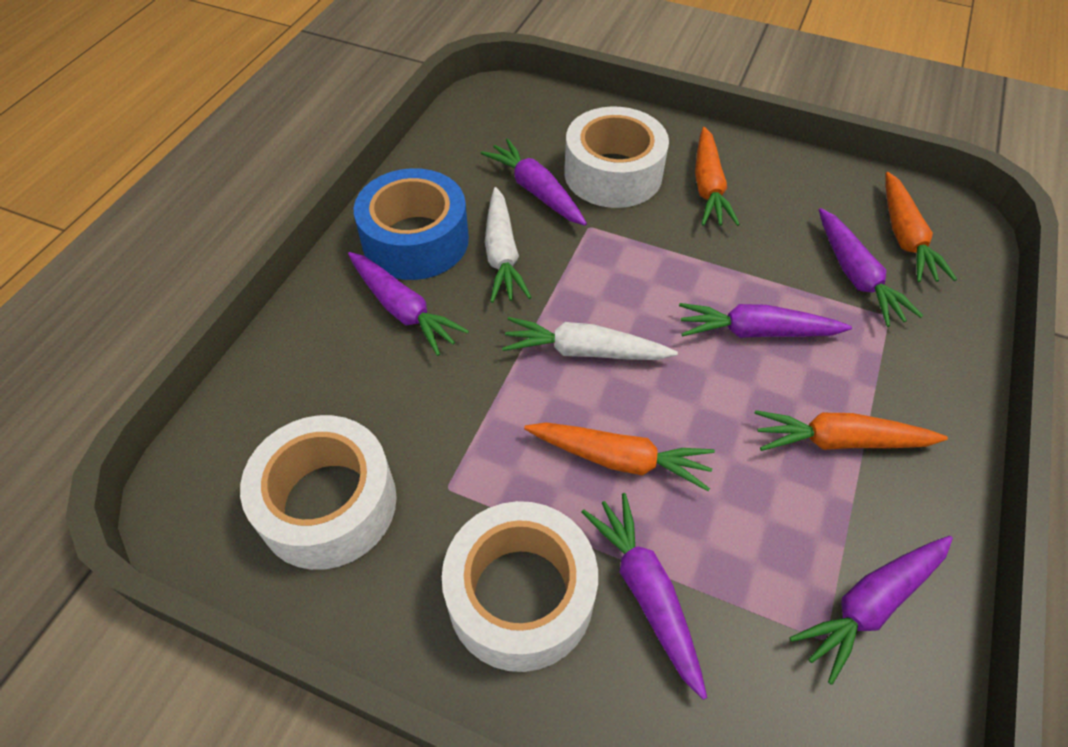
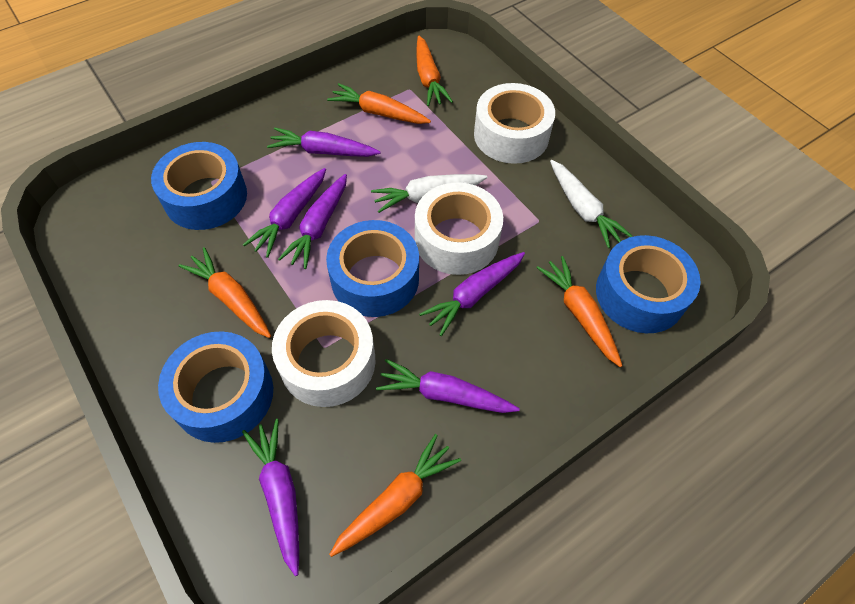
blue tape: [354,168,469,280] = 1 -> [151,142,247,230] [158,331,273,443] [326,220,419,317] [596,235,701,333] = 4
orange carrot: [524,422,715,491] [695,127,740,226] [754,410,948,451] [885,172,957,282] = 4 -> [178,247,271,338] [327,83,431,124] [329,434,461,557] [416,35,453,106] [537,256,622,367] = 5

